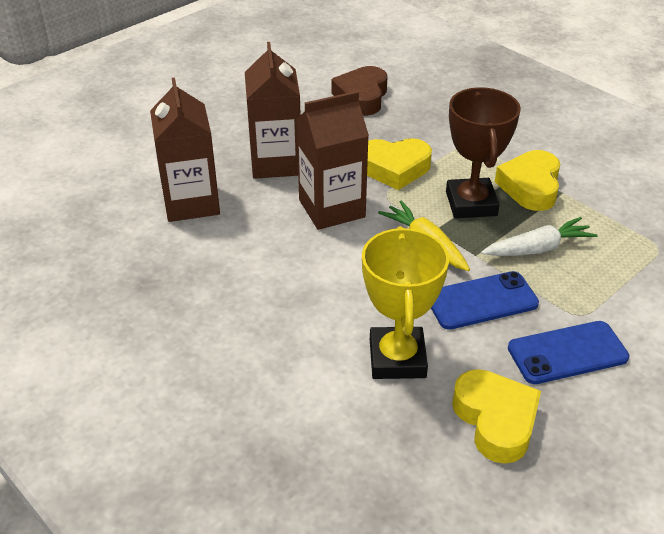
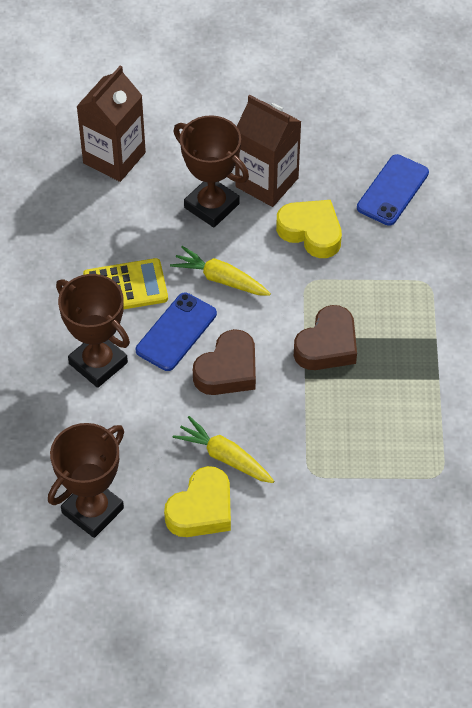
brown carton: [150,78,220,222] [245,42,301,179] [296,91,369,230] = 3 -> [76,65,146,182] [235,95,302,207] = 2
brown heart: [331,66,387,116] = 1 -> [193,329,256,395] [294,305,357,370] = 2
brown trophy: [446,87,521,218] = 1 -> [48,423,124,538] [56,274,130,388] [174,115,249,227] = 3
white carrot: [481,217,598,256] = 1 -> none = 0
yellow calculator: none = 0 -> [83,258,168,310] = 1
yellow carrot: [378,201,470,271] = 1 -> [170,246,271,296] [173,416,274,483] = 2
yellow heart: [367,138,432,190] [452,369,541,464] [495,150,560,211] = 3 -> [164,466,231,537] [276,200,342,258] = 2
yellow trophy: [362,226,449,379] = 1 -> none = 0

